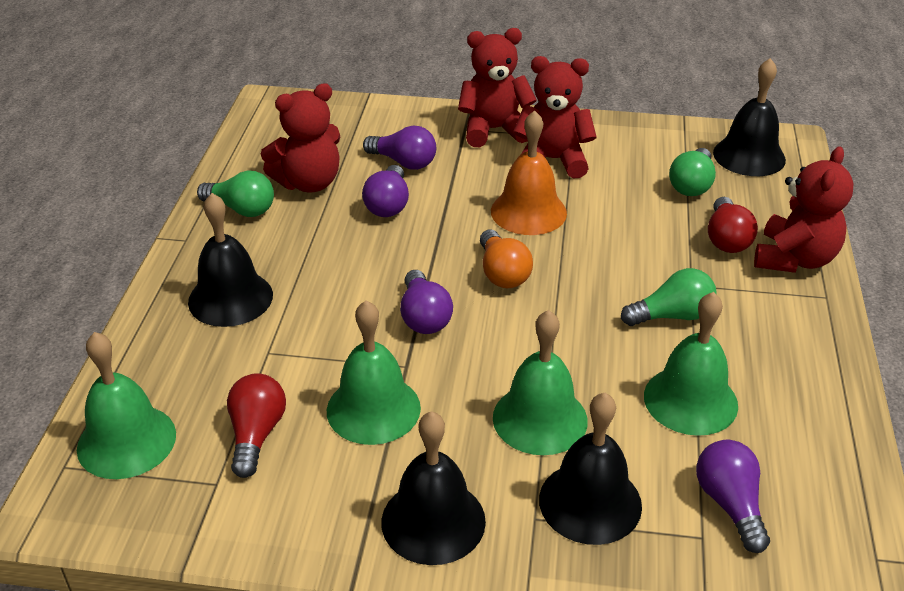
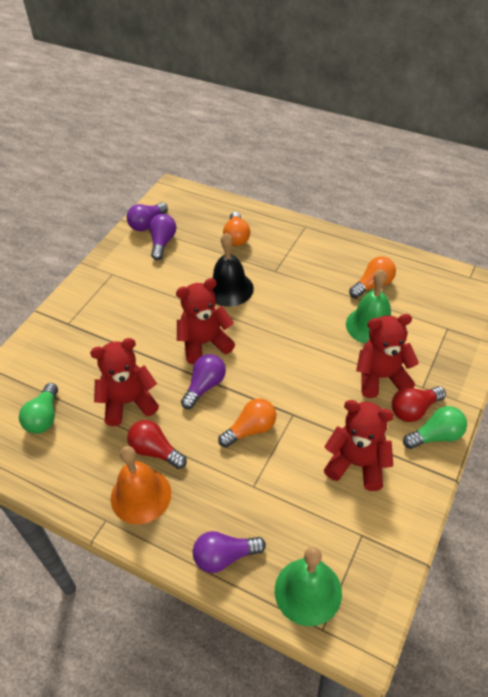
black bell: [188,193,273,327] [381,411,486,565] [539,393,642,545] [713,58,786,176] = 4 -> [212,233,254,307] = 1
green bell: [77,332,176,479] [327,300,421,445] [493,310,588,455] [644,292,738,436] = 4 -> [275,547,342,626] [346,269,391,344] = 2
green light bulb: [197,171,274,217] [621,268,716,326] [669,148,716,196] = 3 -> [19,383,58,434] [403,406,467,449] = 2
orange light bulb: [480,230,533,288] = 1 -> [218,399,276,448] [223,212,250,246] [349,256,396,298] = 3

